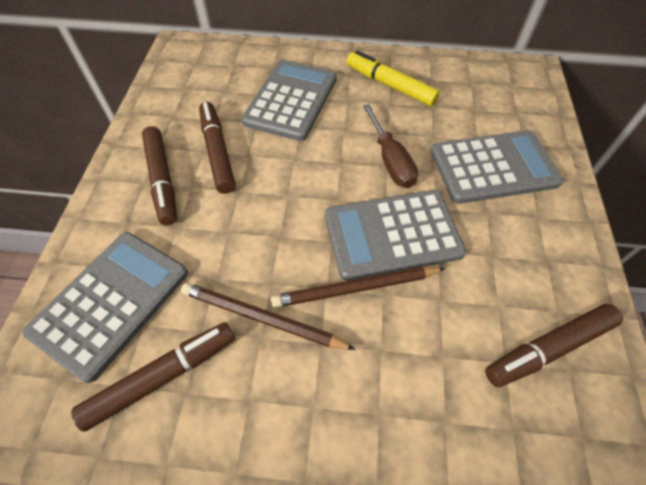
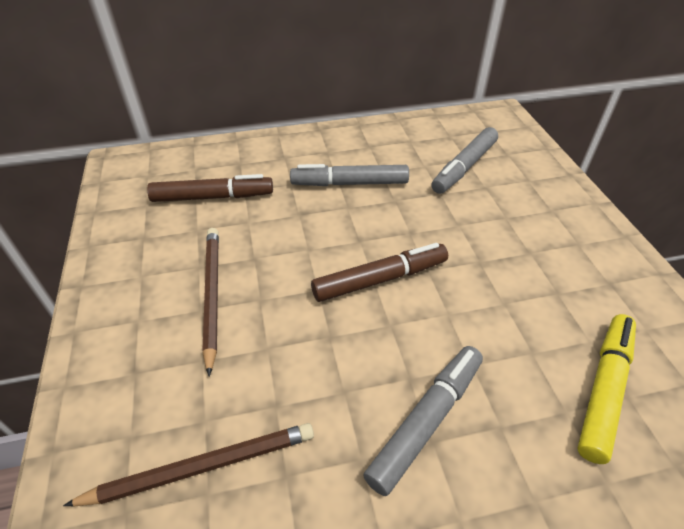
brown marker: [71,322,235,432] [142,126,177,225] [199,102,235,194] [485,304,623,387] = 4 -> [147,174,273,202] [311,243,448,302] = 2
brown screwdriver: [363,104,418,188] = 1 -> none = 0
grey calculator: [22,232,188,383] [241,60,337,141] [325,190,466,281] [431,130,564,204] = 4 -> none = 0
grey marker: none = 0 -> [290,164,409,186] [363,346,483,496] [431,127,498,194] = 3

